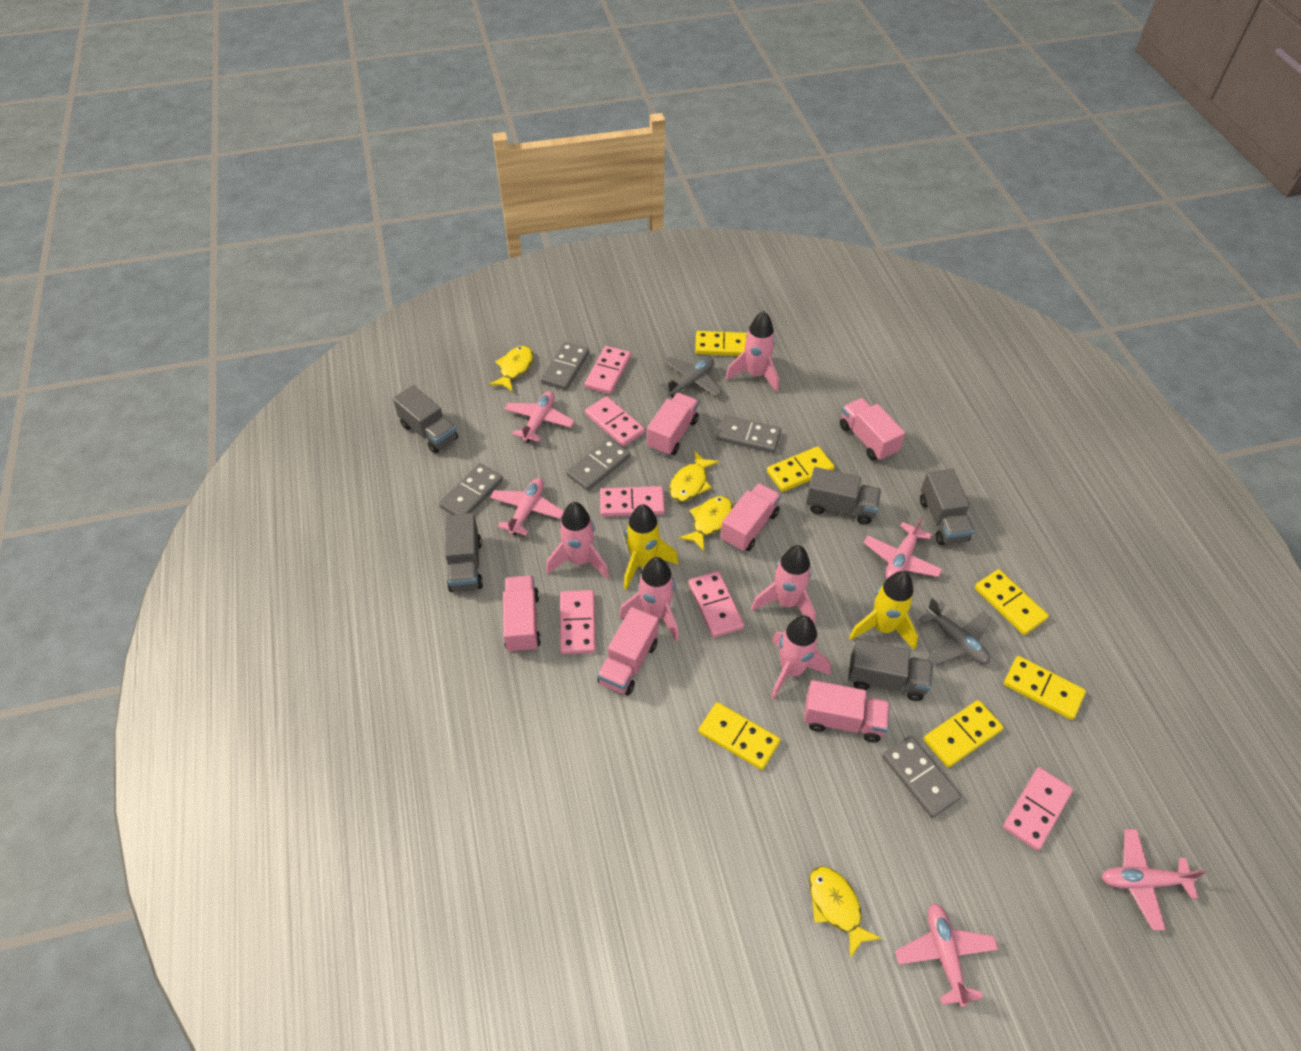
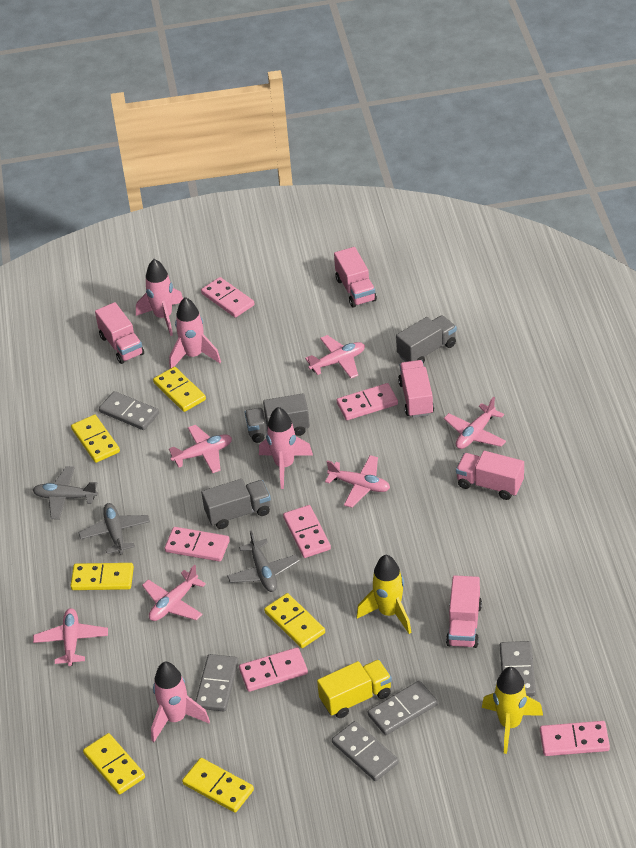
grey plane: [660,357,722,398] [919,598,991,665] = 2 -> [33,466,98,520] [78,503,150,555] [227,531,299,592] = 3
grey truck: [393,385,458,453] [445,513,483,592] [806,467,881,525] [848,639,933,701] [920,469,974,545] = 5 -> [201,479,271,529] [245,393,310,443] [396,315,457,364] = 3
pink plane: [490,478,564,536] [504,391,574,443] [864,516,942,579] [895,903,999,1007] [1101,829,1206,930] = 5 -> [33,608,108,666] [142,565,206,621] [169,425,232,473] [305,335,365,378] [325,455,390,508] [444,397,506,449] = 6
pink rocket: [546,502,609,579] [619,557,679,641] [726,311,779,393] [751,545,816,625] [771,615,831,700] = 5 -> [136,259,183,336] [151,662,210,742] [169,297,221,369] [259,407,313,489] = 4
pink truck: [503,576,541,653] [597,607,659,695] [647,393,699,456] [721,483,781,552] [804,680,890,742] [840,398,905,461] = 6 -> [95,302,144,364] [334,247,377,308] [398,360,434,418] [446,575,482,648] [456,451,524,500] = 5
yellow fish: [489,346,533,392] [669,451,719,502] [679,496,733,551] [809,866,882,958] = 4 -> none = 0
yellow truck: none = 0 -> [317,659,392,718] = 1

